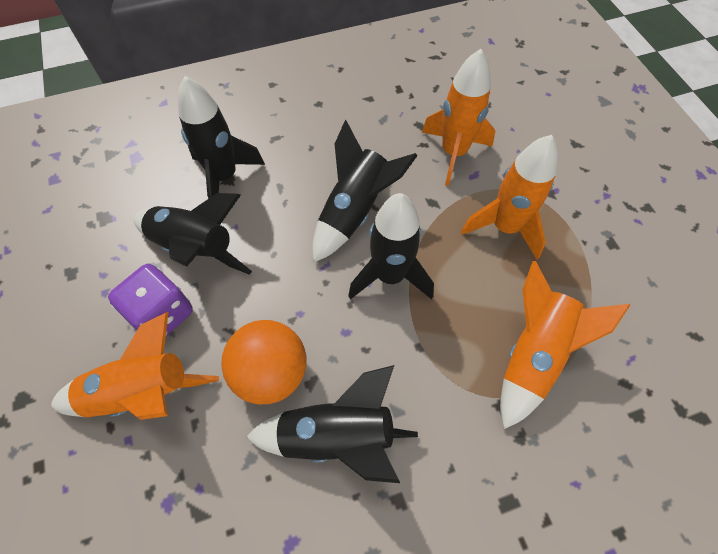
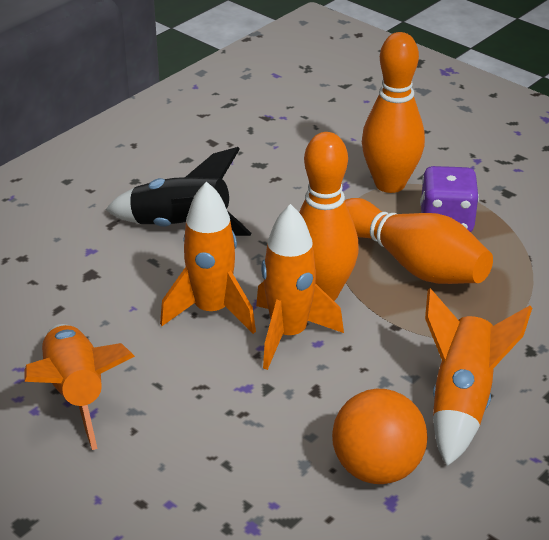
black rocket: [133,193,252,275] [178,76,265,198] [246,365,418,483] [312,120,418,263] [348,193,434,300] = 5 -> [105,147,251,236] = 1
orange bowling pin: none = 0 -> [299,132,359,301] [345,198,493,284] [362,32,425,193] = 3

